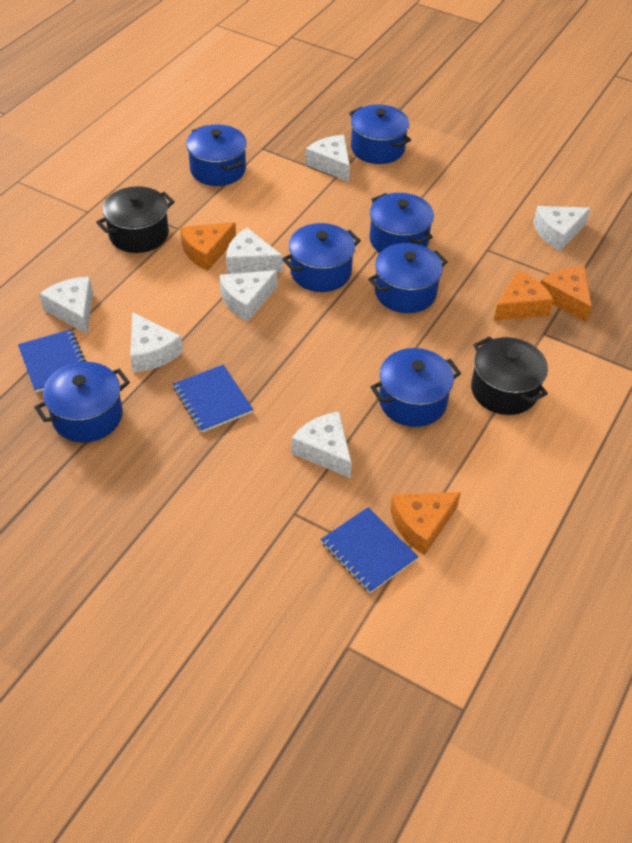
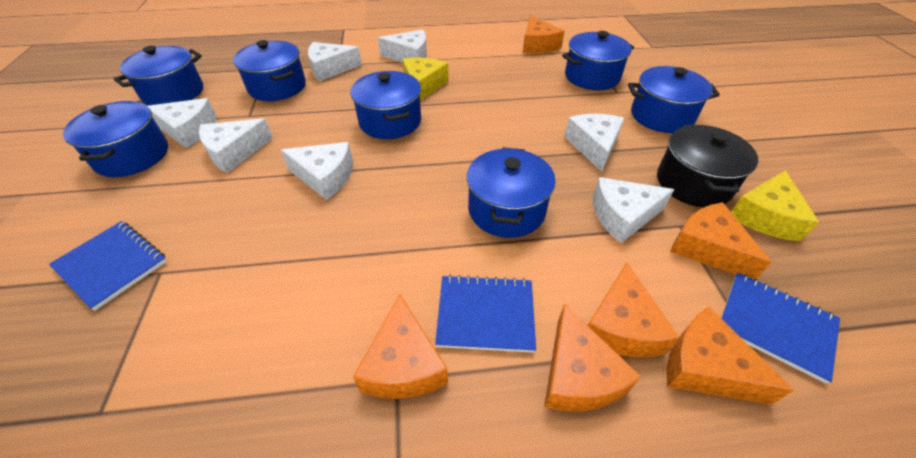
black pot: [96,186,175,253] [471,336,548,415] = 2 -> [657,125,758,207] = 1
orange cheese: [180,222,236,271] [390,492,461,555] [493,270,554,321] [541,267,592,323] = 4 -> [353,294,448,399] [523,16,565,54] [544,304,641,411] [588,262,679,357] [666,307,794,405] [670,202,772,280] = 6
yellow cheese: none = 0 -> [402,58,449,101] [731,170,819,241] = 2

